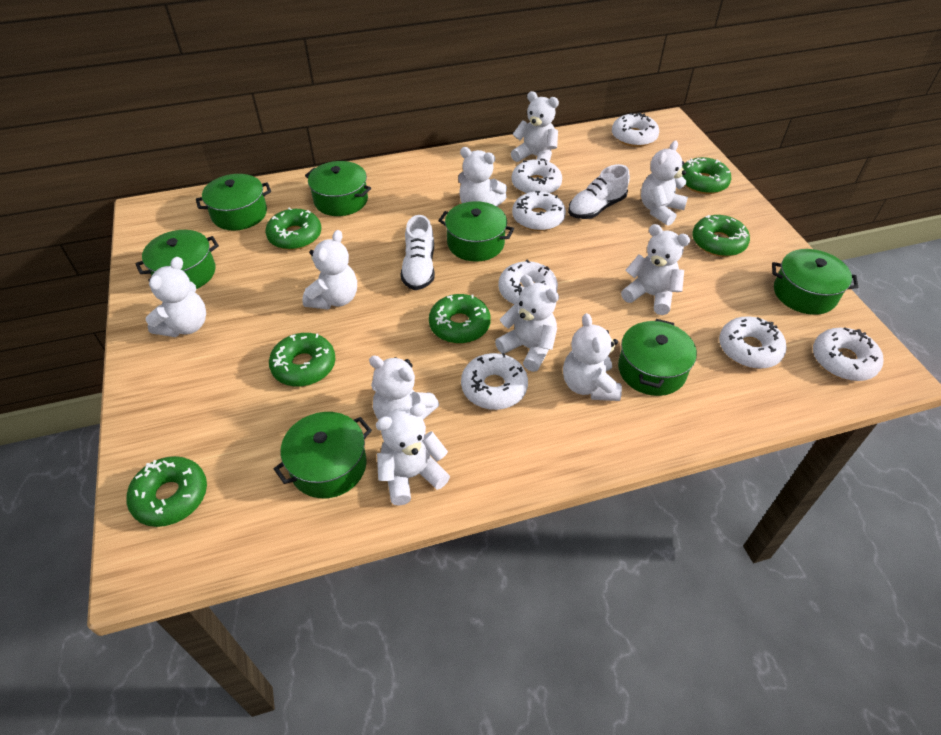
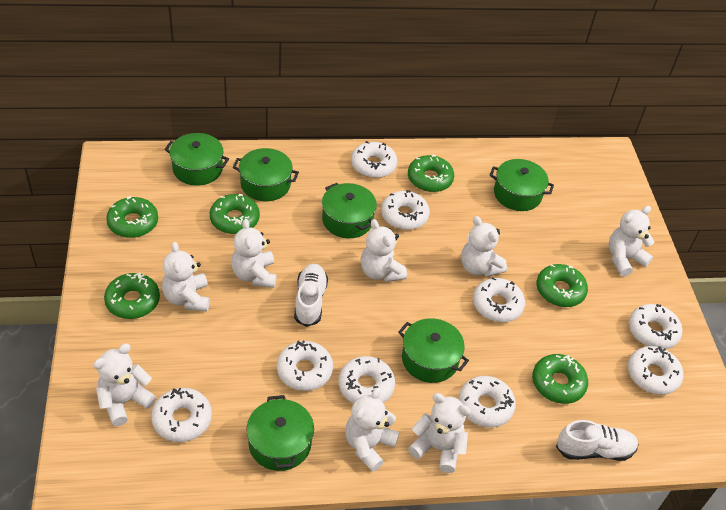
green pot: [135,230,219,289] [196,174,271,231] [274,412,372,498] [305,161,371,216] [438,201,514,262] [618,319,697,396] [772,249,858,315] = 7 -> [164,133,229,186] [233,148,299,201] [247,395,314,471] [322,183,377,238] [398,318,469,383] [490,159,554,211] = 6
white donut: [461,353,528,410] [498,260,558,306] [512,158,562,194] [512,191,566,231] [612,113,659,147] [719,317,787,369] [813,327,883,381] = 7 -> [151,388,212,442] [277,341,333,391] [338,356,395,404] [351,141,397,178] [381,190,430,230] [458,376,516,427] [473,277,525,322] [628,346,683,395] [629,304,682,349] = 9
white teddy bear: [146,257,206,337] [302,230,357,310] [369,355,439,420] [376,403,450,506] [458,147,507,206] [495,275,559,372] [511,91,559,162] [563,313,622,401] [621,224,690,315] [641,141,688,226] = 10 -> [93,344,156,426] [162,242,210,311] [231,219,277,288] [345,388,399,472] [360,219,407,282] [408,393,471,473] [461,216,507,277] [608,206,655,276] = 8

